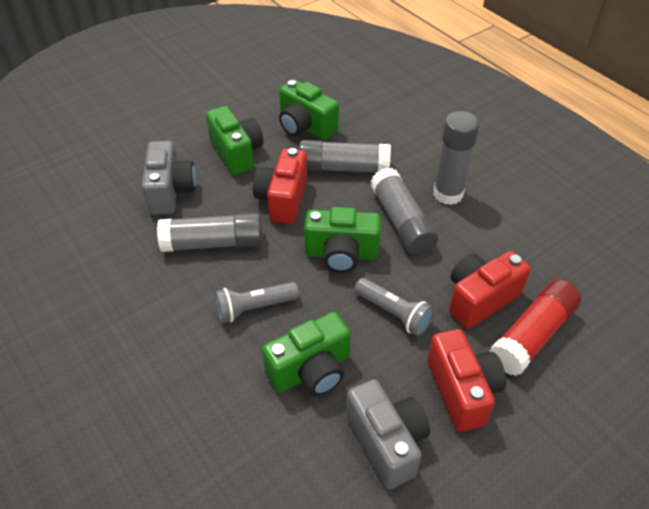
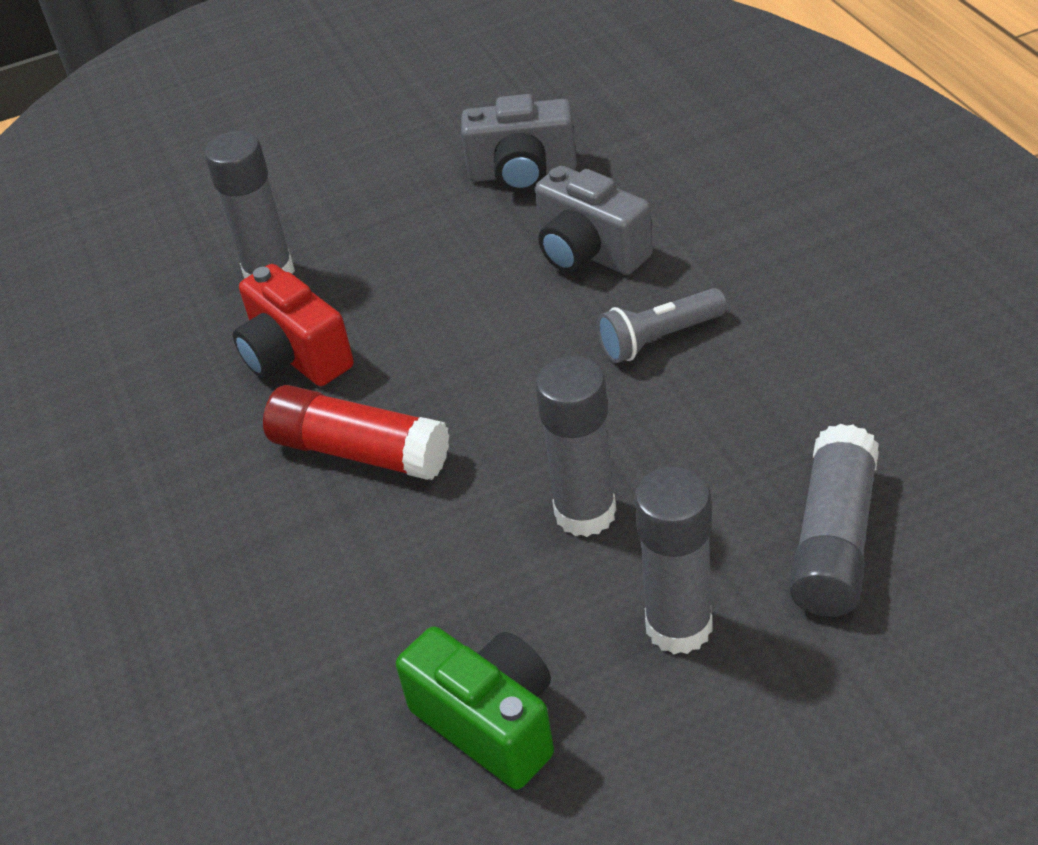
green camera: [206,106,263,175] [262,312,351,396] [279,79,339,140] [304,207,381,273] = 4 -> [396,626,554,790] = 1
grey flashlight: [215,282,299,323] [354,278,434,336] = 2 -> [597,288,727,363] = 1
red camera: [253,148,307,224] [427,329,506,432] [449,251,531,329] = 3 -> [233,264,354,386] = 1

